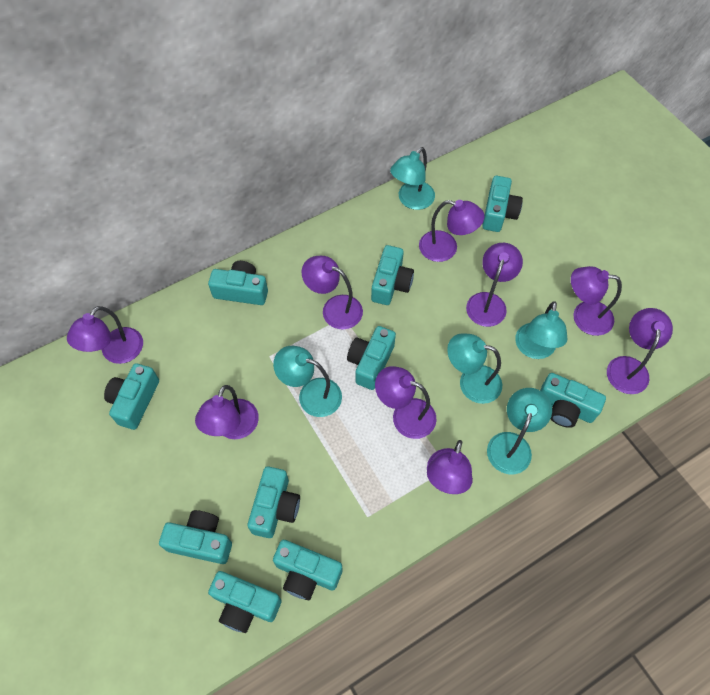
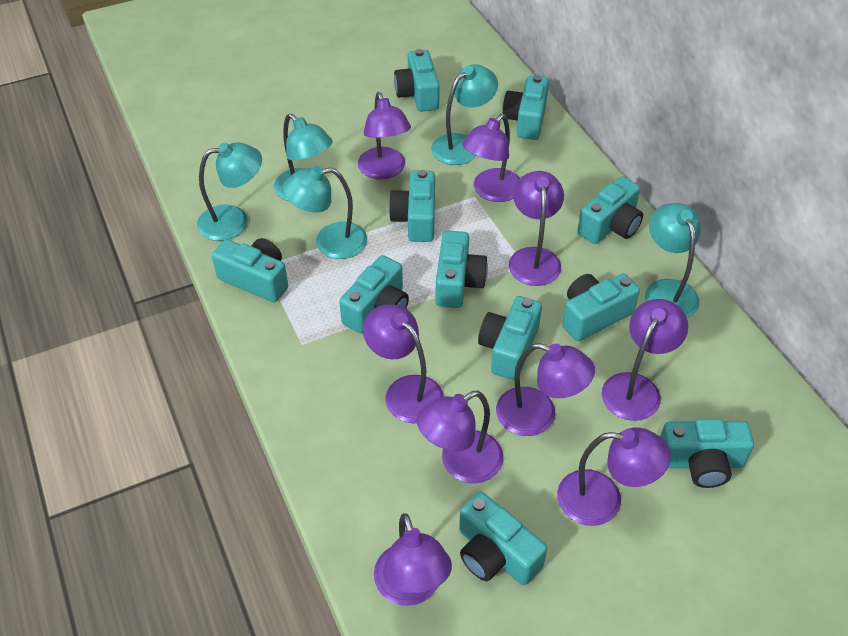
turquoise camera: [104,363,159,430] [159,510,232,564] [208,261,268,305] [208,571,282,633] [247,466,300,538] [273,540,343,600] [347,326,396,390] [371,245,414,305] [482,176,523,232] [540,373,606,428] = 10 -> [212,238,288,302] [339,255,409,333] [389,170,435,242] [394,49,440,112] [435,230,488,308] [459,492,547,585] [478,296,542,380] [502,75,549,140] [562,274,640,341] [577,176,643,244] [660,419,754,488] = 11

